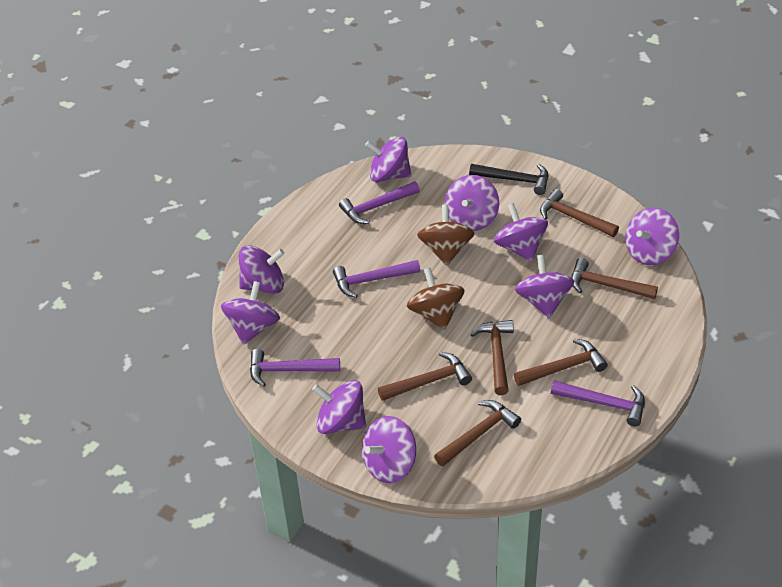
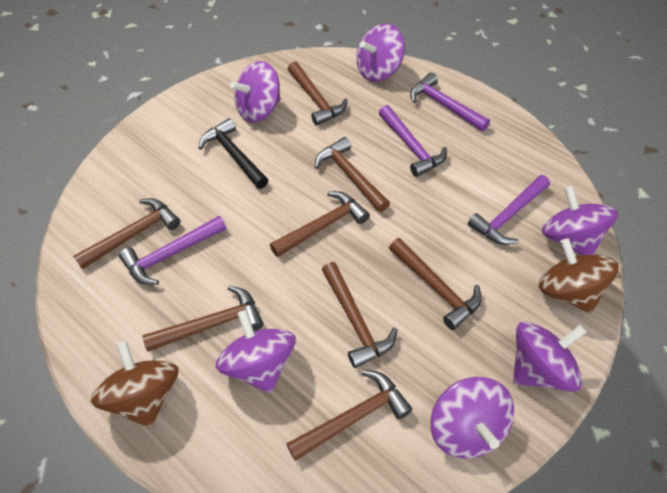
brown hammer: [378,352,472,401] [434,400,521,466] [470,320,514,395] [514,339,608,386] [540,189,619,237] [571,258,658,299] = 6 -> [73,198,180,269] [142,286,263,352] [270,191,370,257] [286,370,412,461] [288,61,348,126] [315,137,390,212] [322,262,397,368] [389,238,482,330] = 8
purple spinning top: [221,281,280,345] [239,245,284,294] [312,380,366,434] [362,416,416,483] [365,137,411,182] [445,175,499,231] [494,203,548,262] [515,255,574,318] [625,208,679,265] = 9 -> [216,310,296,393] [230,61,281,123] [357,23,405,82] [431,377,514,458] [513,322,587,392] [542,186,618,255] = 6

